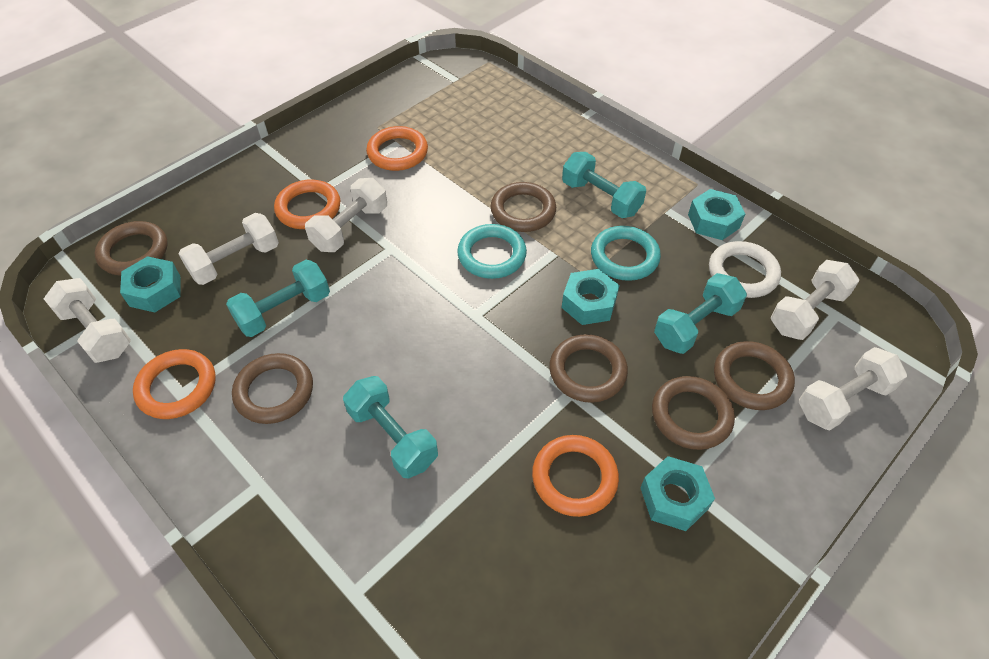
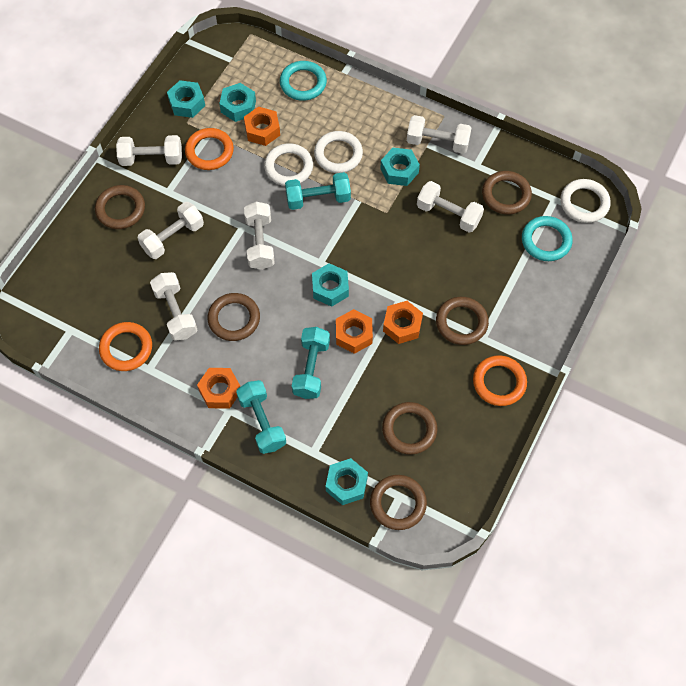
orange nut: none = 0 -> [197,368,240,409] [244,106,280,146] [336,309,373,354] [383,301,423,344] = 4
orange ring: [133,349,216,419] [274,179,341,229] [366,126,428,171] [532,435,619,517] = 4 -> [99,322,152,371] [185,128,234,170] [473,355,527,406] = 3
turquoise dumbbell: [226,260,330,337] [343,376,438,479] [562,152,646,218] [654,273,747,354] = 4 -> [236,380,286,454] [285,172,351,210] [292,327,330,399] = 3
turquoise nut: [120,256,181,312] [562,269,620,325] [641,456,715,531] [688,189,745,240] = 4 -> [167,80,205,118] [219,83,256,122] [312,263,349,307] [326,458,368,505] [380,148,420,186] = 5
white dumbbell: [44,278,131,363] [179,213,279,285] [305,178,387,252] [771,260,859,340] [799,347,907,430] = 5 -> [116,135,182,166] [138,202,204,259] [150,272,197,341] [244,201,275,270] [407,115,471,154] [417,181,484,233] = 6
white ring: [709,241,781,298] = 1 -> [264,143,313,186] [314,131,363,173] [560,179,611,223] = 3

